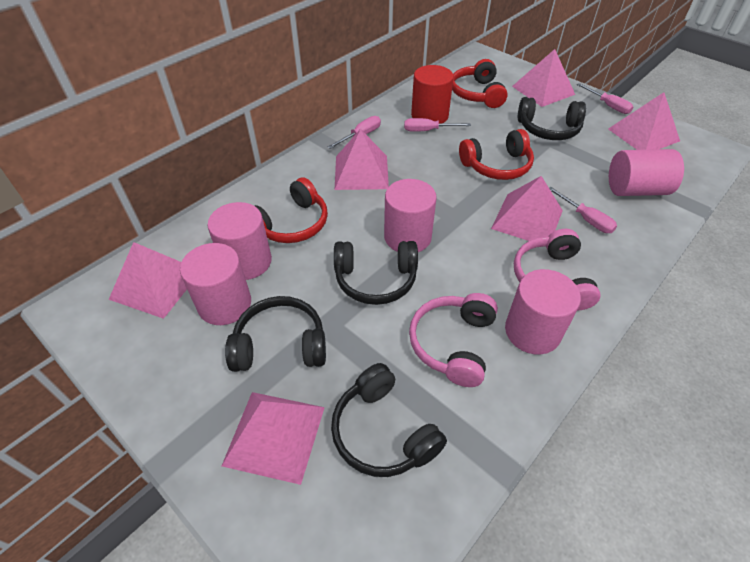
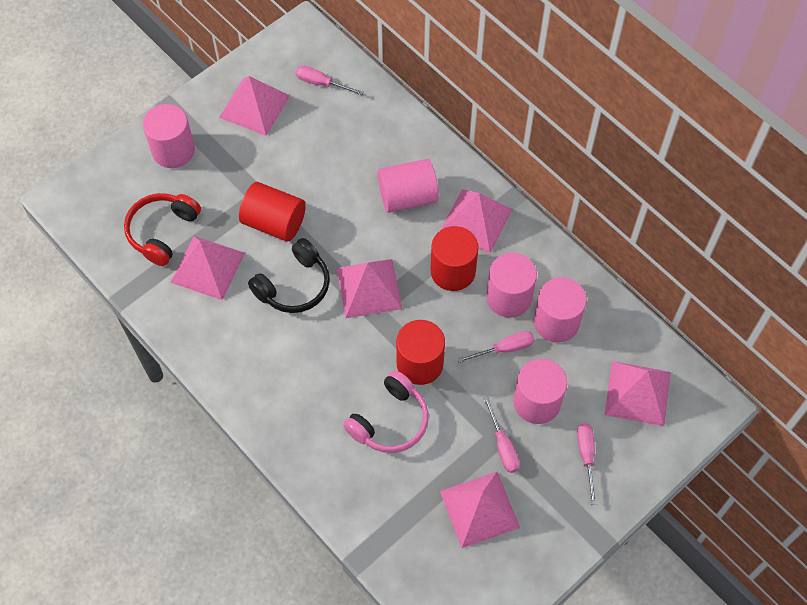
black headphones: [225,296,326,372] [331,363,447,477] [334,241,418,305] [518,97,586,140] = 4 -> [248,238,330,313] = 1
pink headphones: [409,293,498,387] [514,228,601,310] = 2 -> [343,370,429,453] = 1
red cylinder: [411,65,454,123] = 1 -> [239,182,306,242] [396,320,445,385] [431,226,479,291] = 3
red headphones: [255,177,328,243] [452,59,508,108] [459,129,534,180] = 3 -> [124,193,201,266] = 1

